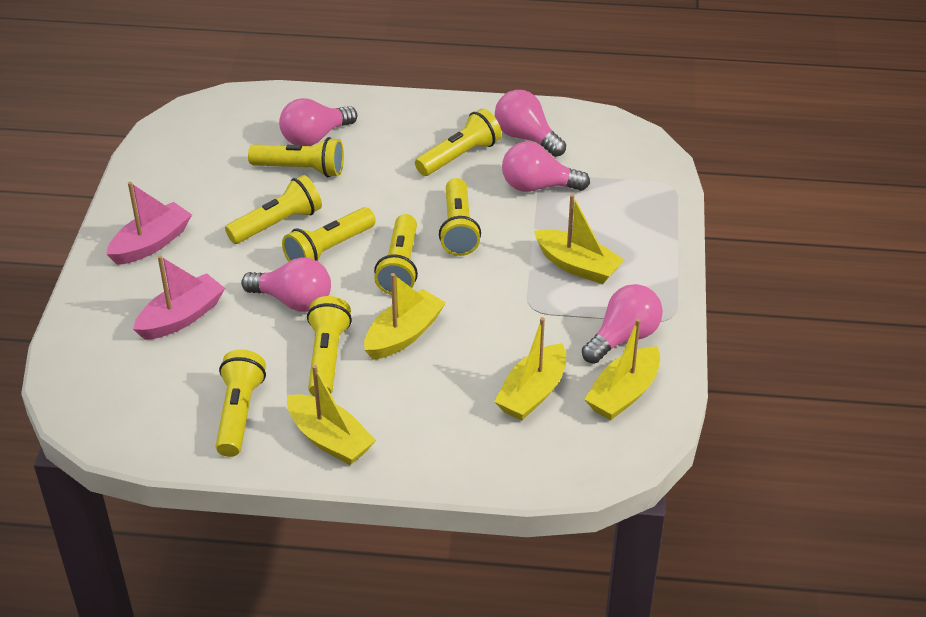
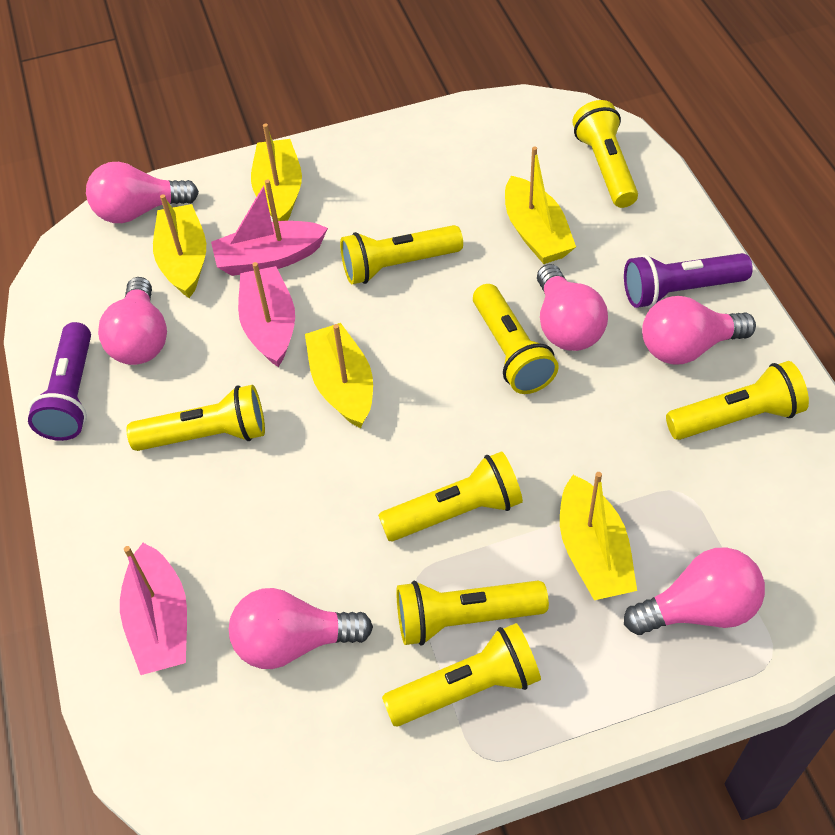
pink boat: [106,182,192,265] [133,255,225,340] = 2 -> [120,543,187,675] [211,179,328,276] [238,262,295,367] = 3
pink light bulb: [241,257,331,312] [279,98,357,146] [495,90,566,157] [502,142,590,192] [582,284,663,364] = 5 -> [86,162,199,223] [98,277,167,365] [229,588,373,669] [537,264,608,351] [624,547,765,635] [642,296,756,365] = 6
purple flashlight: none = 0 -> [28,322,91,441] [624,253,753,308] = 2

